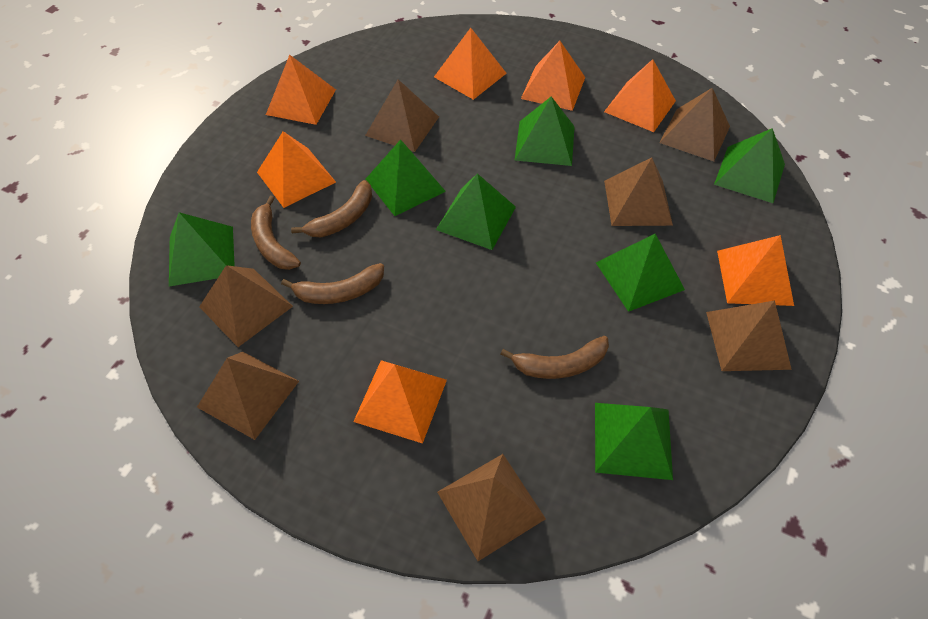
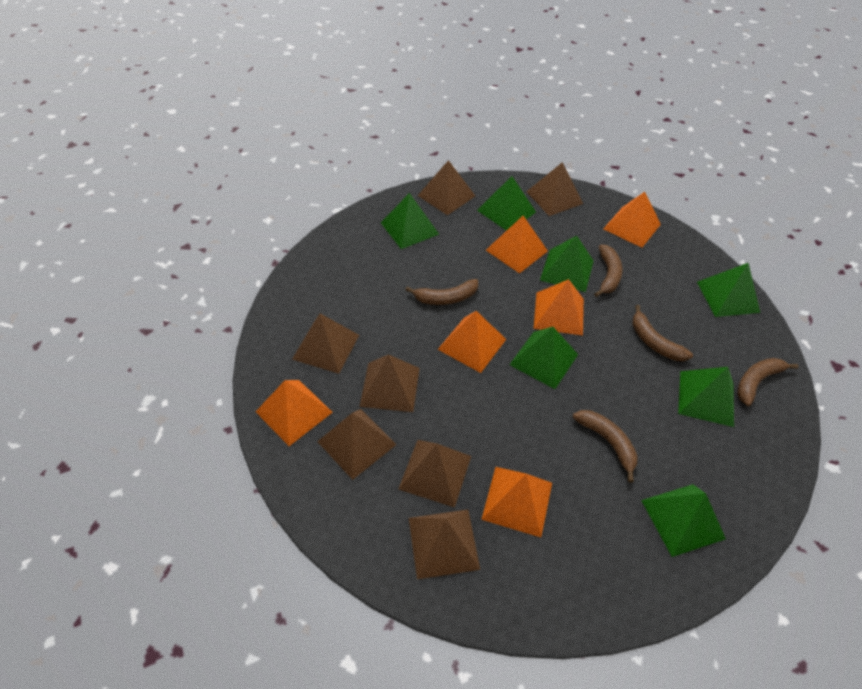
brown banana: [251,196,301,270] [281,263,384,304] [291,180,372,237] [501,336,609,379] = 4 -> [405,279,478,305] [573,410,637,483] [594,245,622,297] [632,305,693,361] [737,358,799,406] = 5
orange pyramid: [257,131,336,208] [266,55,336,125] [353,360,447,444] [434,28,507,100] [521,41,585,111] [604,59,676,132] [717,235,794,306] = 7 -> [256,380,333,446] [437,311,506,373] [481,467,552,537] [486,216,548,274] [534,279,584,336] [603,192,661,248] = 6

